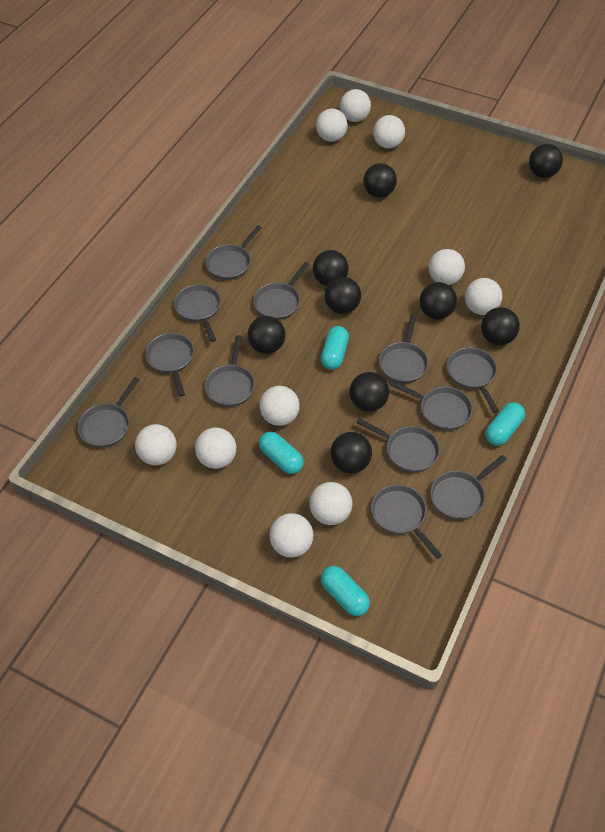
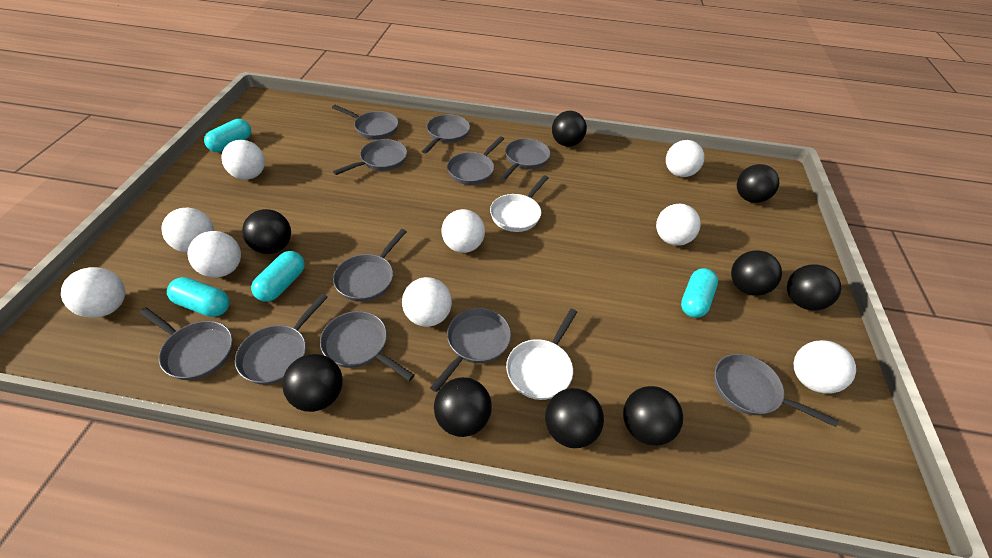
grey pan: [78,377,140,448] [145,333,194,397] [174,284,221,342] [205,225,262,280] [205,335,255,407] [253,262,310,320] [356,418,440,472] [371,484,442,559] [379,314,428,383] [390,381,472,430] [431,455,507,520] [447,347,499,413] = 12 -> [139,307,233,380] [235,294,328,385] [320,311,415,381] [332,105,399,140] [333,139,407,175] [333,229,407,302] [422,114,470,154] [430,308,511,392] [447,136,504,185] [500,138,551,180] [714,354,838,427] = 11
white ball: [135,424,177,465] [195,427,236,469] [260,386,300,426] [270,513,314,558] [309,482,353,525] [316,108,348,142] [340,89,371,122] [373,115,405,148] [429,249,465,285] [465,278,502,315] = 10 -> [61,267,126,318] [161,208,214,253] [187,231,241,278] [221,140,265,180] [402,277,452,327] [441,209,485,253] [656,204,701,246] [666,140,704,177] [793,340,856,394] = 9
white pan: none = 0 -> [490,175,548,232] [506,309,577,400] = 2

